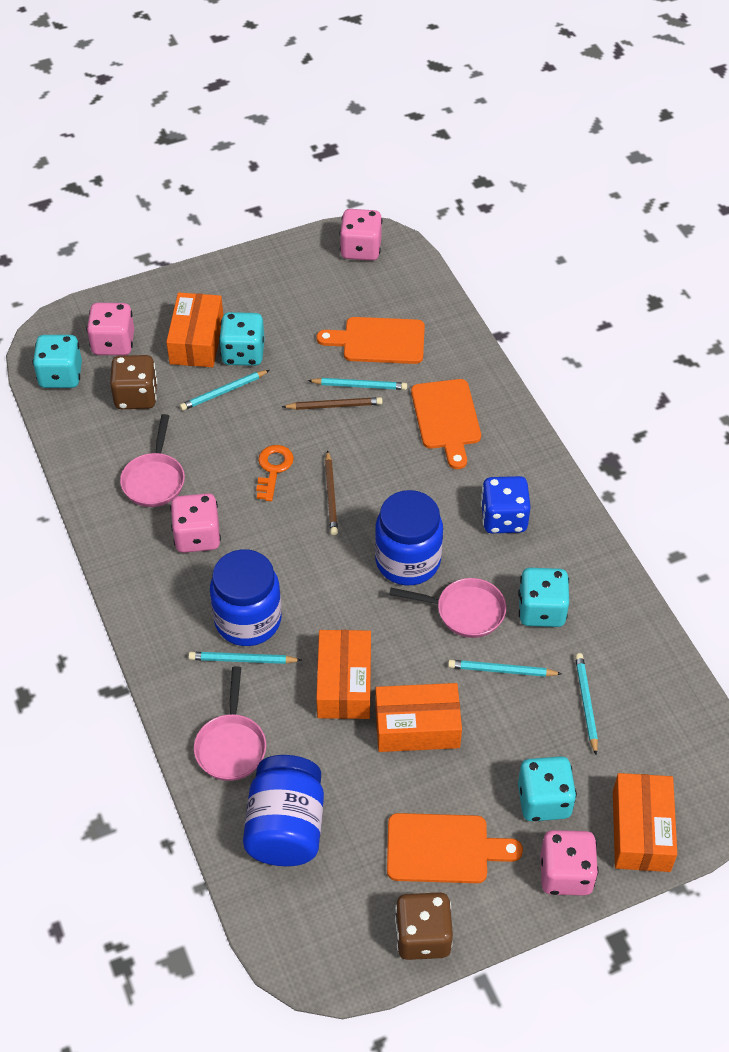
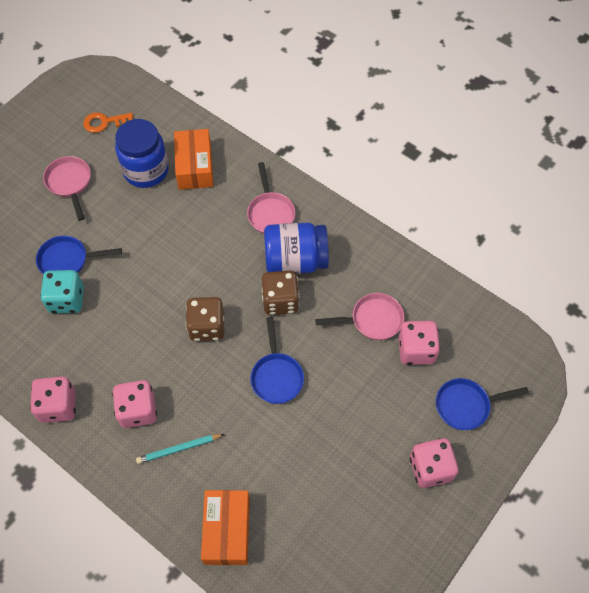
blue dice: [481,476,531,533] = 1 -> none = 0
blue jar: [210,549,282,646] [243,755,324,866] [375,490,443,585] = 3 -> [115,119,169,188] [264,223,329,274] = 2
blue pan: none = 0 -> [36,235,122,275] [250,317,304,404] [436,378,529,430] = 3
brown pencil: [282,397,382,410] [325,450,338,535] = 2 -> none = 0
orange box: [166,293,223,367] [316,630,371,719] [375,683,462,752] [613,773,677,872] = 4 -> [174,129,213,190] [201,490,250,565] = 2
orange cutting board: [317,317,425,364] [387,813,523,883] [411,379,481,469] = 3 -> none = 0
turquoise dice: [32,335,82,388] [219,312,264,366] [518,568,569,627] [518,756,577,821] = 4 -> [40,270,84,314] = 1
turquoise pencil: [180,370,270,411] [189,652,301,664] [308,378,407,390] [448,660,562,677] [575,653,598,756] = 5 -> [136,434,224,464] = 1

